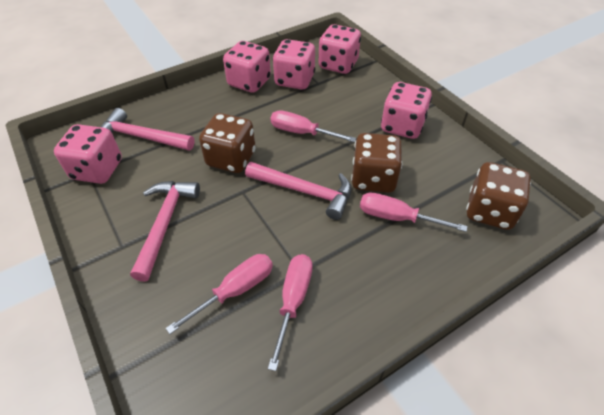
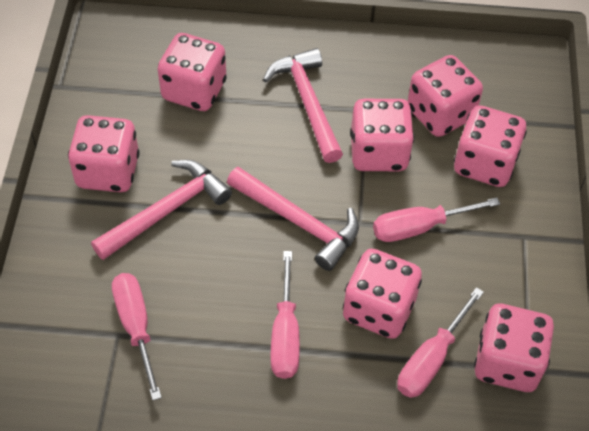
brown dice: [199,113,256,173] [351,133,402,193] [466,162,531,230] = 3 -> none = 0
pink dice: [54,124,122,184] [223,41,271,93] [273,39,315,90] [318,24,361,74] [381,82,432,139] = 5 -> [68,115,139,192] [158,33,227,111] [343,249,422,339] [350,99,414,171] [408,55,483,137] [454,105,527,187] [474,304,554,392] = 7

